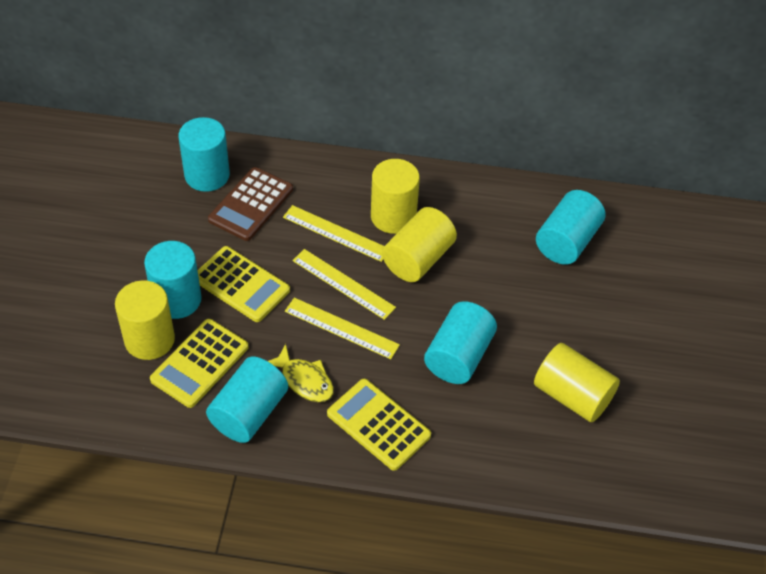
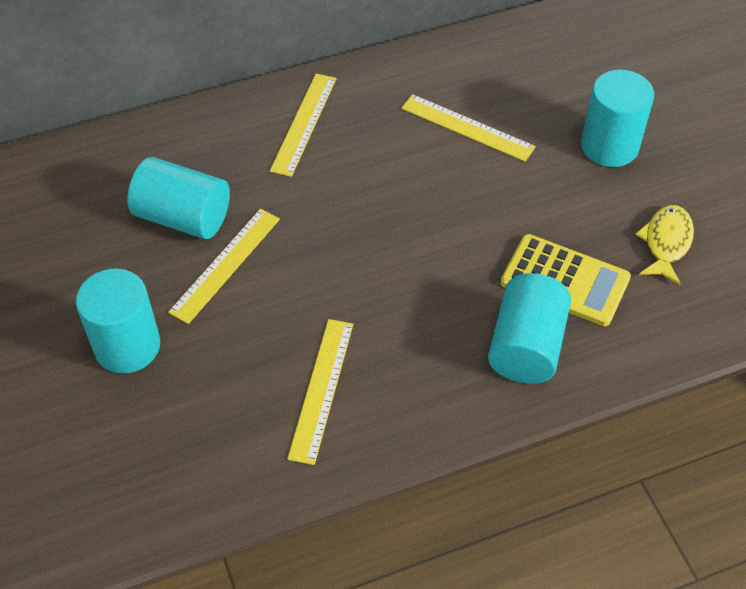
brown calculator: [208,167,293,241] = 1 -> none = 0
turquoise cylinder: [144,241,202,319] [178,117,230,192] [206,357,288,443] [424,301,497,384] [536,190,606,265] = 5 -> [76,269,160,374] [127,157,230,239] [488,273,571,384] [581,70,654,167] = 4
yellow calculator: [150,319,248,408] [198,246,290,322] [327,379,431,471] = 3 -> [501,234,631,326] = 1
yellow cylinder: [115,280,175,360] [371,159,420,234] [382,207,457,282] [534,343,620,422] = 4 -> none = 0
yellow ruler: [283,205,384,262] [285,298,400,359] [292,249,396,320] = 3 -> [168,209,280,324] [270,74,336,177] [287,319,353,465] [401,94,536,162] = 4

